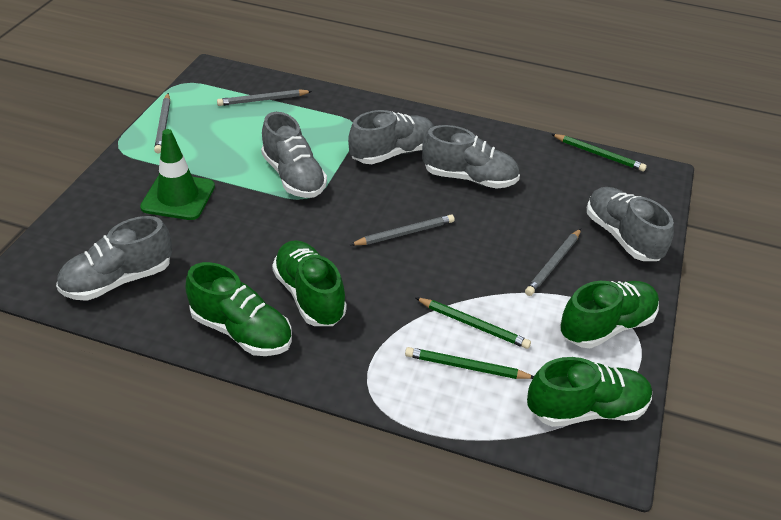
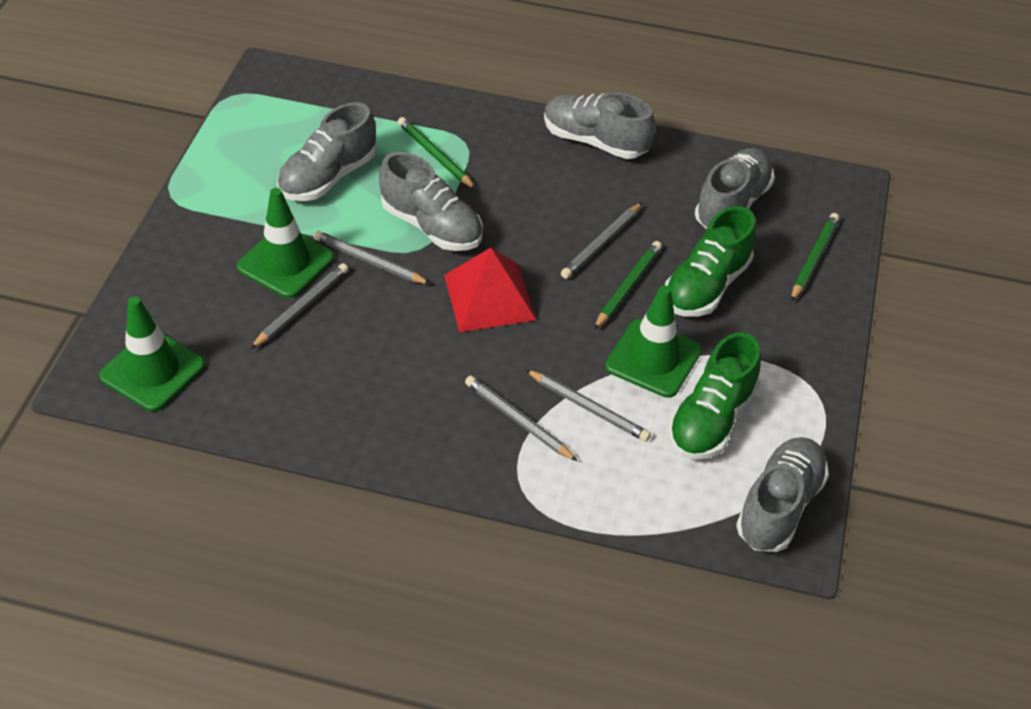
green shoe: [185,262,292,356] [272,240,347,326] [527,357,652,427] [560,281,659,349] = 4 -> [665,206,756,317] [668,332,761,460] = 2
green traffic cone: [140,129,215,220] = 1 -> [99,297,205,411] [237,188,334,298] [605,285,702,398] = 3
grey pencil: [154,93,170,153] [217,89,312,106] [350,214,455,245] [525,229,581,296] = 4 -> [250,263,348,349] [314,231,430,284] [465,376,578,461] [525,369,651,442] [561,202,643,279] = 5
red pyramid: none = 0 -> [444,248,536,332] = 1

